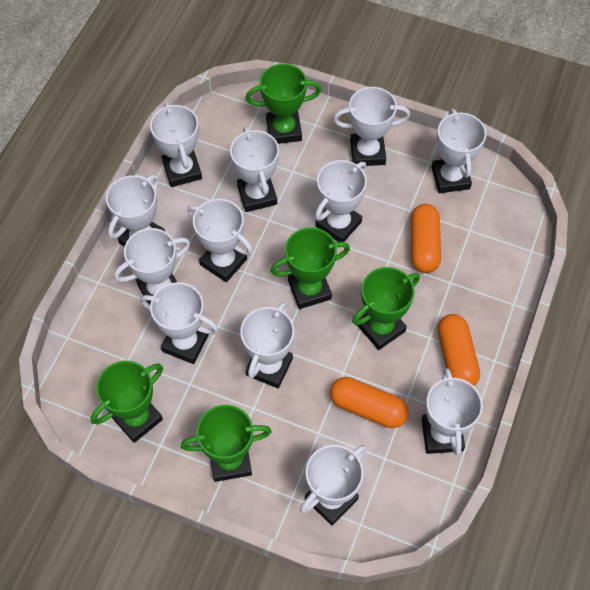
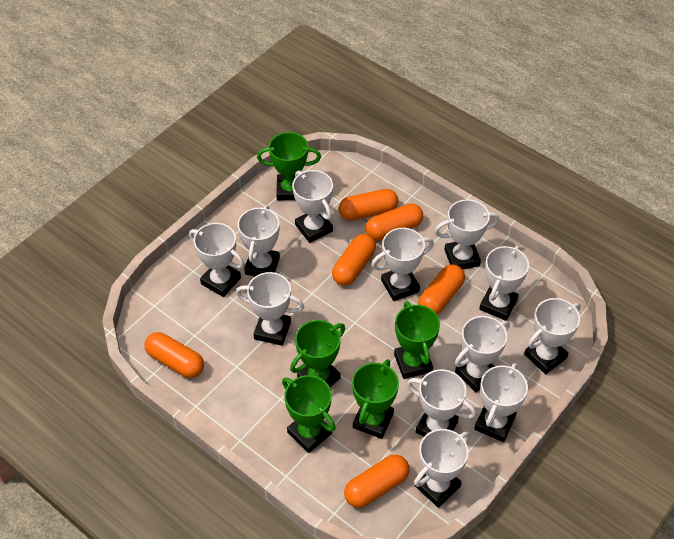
orange capsule: [330,377,409,428] [411,204,441,273] [438,314,480,386] = 3 -> [144,332,204,378] [332,234,376,285] [339,189,398,220] [344,455,410,508] [366,204,423,241] [418,265,465,315] = 6

